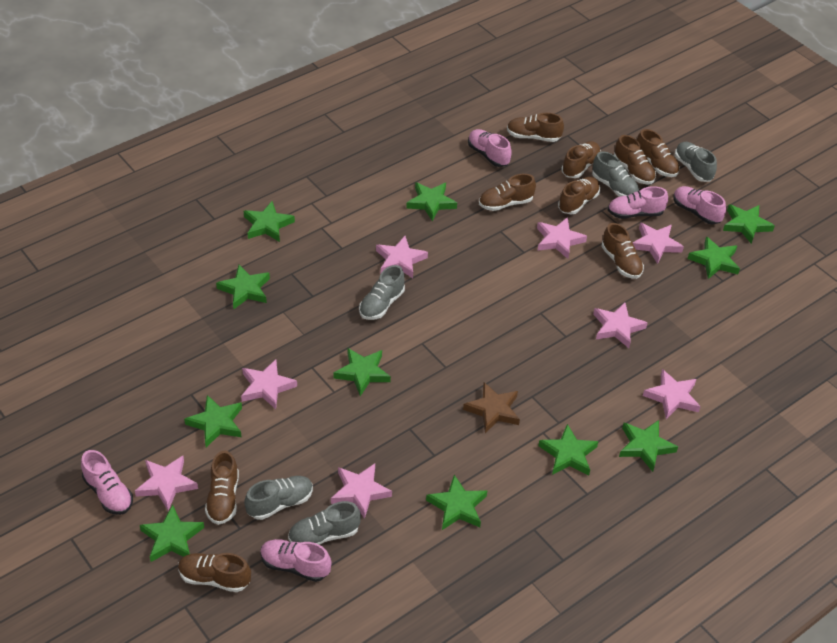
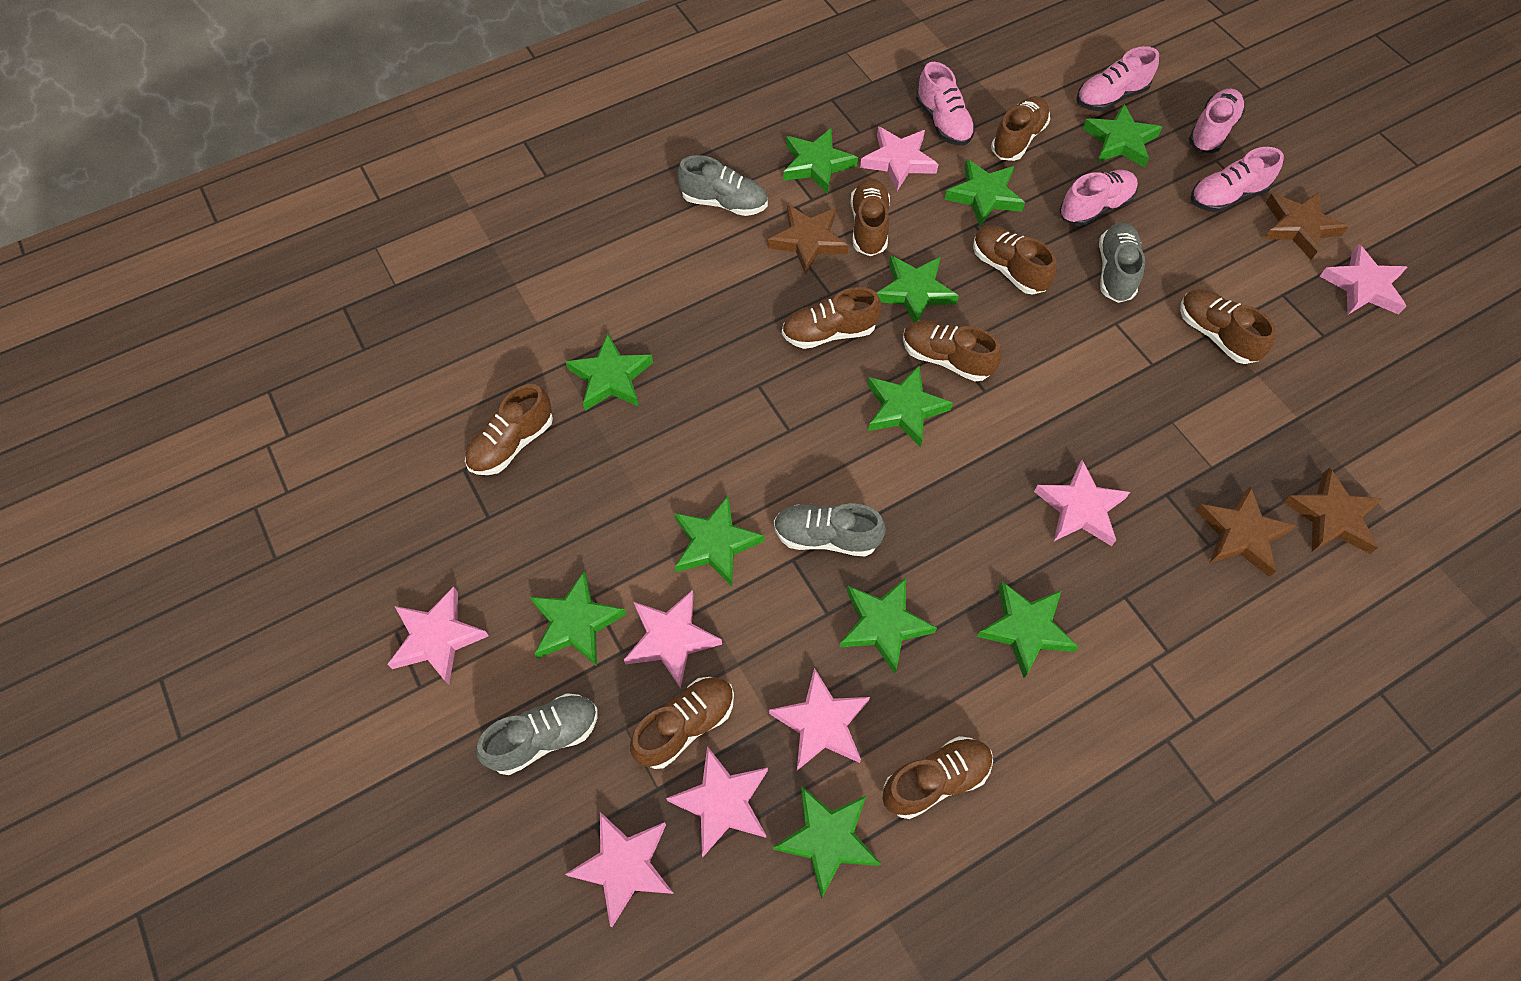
brown star: [463,382,520,433] = 1 -> [768,204,848,274] [1196,486,1296,577] [1264,192,1348,260] [1283,467,1383,554] = 4
grey shoe: [244,476,313,520] [288,501,361,545] [359,265,405,320] [592,151,639,197] [675,142,717,182] = 5 -> [476,693,598,775] [677,155,768,216] [774,503,886,556] [1099,223,1145,303] = 4

